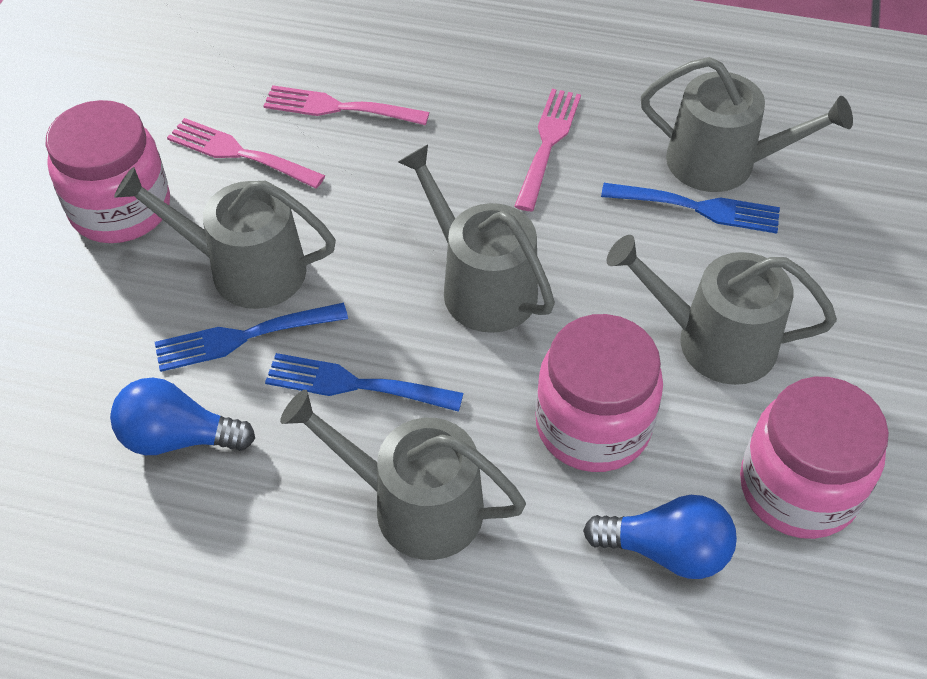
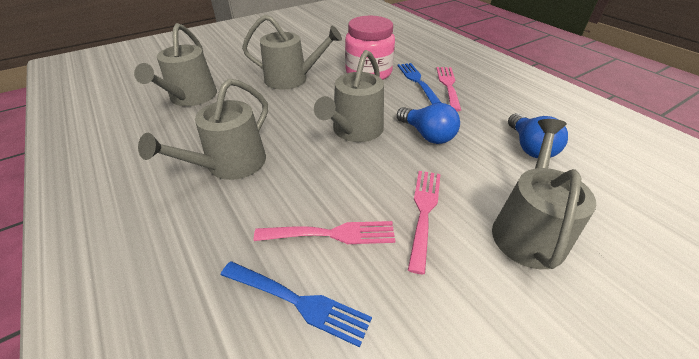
blue fork: [155,303,348,372] [265,353,463,412] [601,183,780,233] = 3 -> [221,261,372,347] [397,63,441,104] = 2
pink jar: [45,100,170,243] [535,314,663,472] [740,377,889,539] = 3 -> [345,16,395,80] = 1

